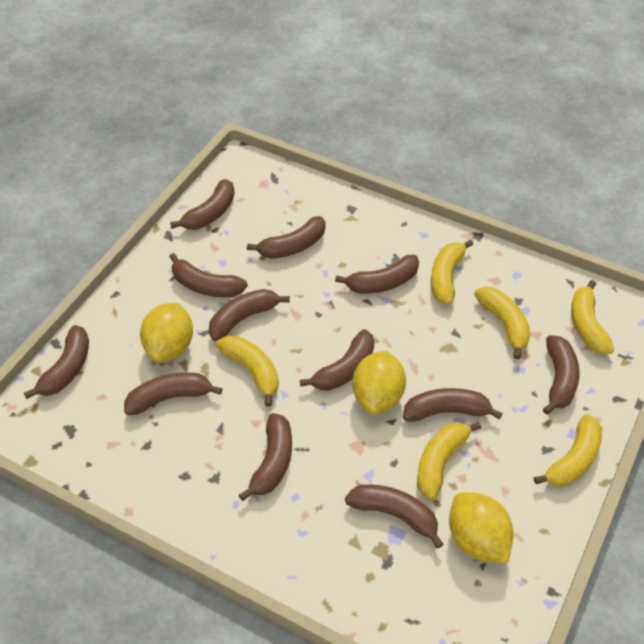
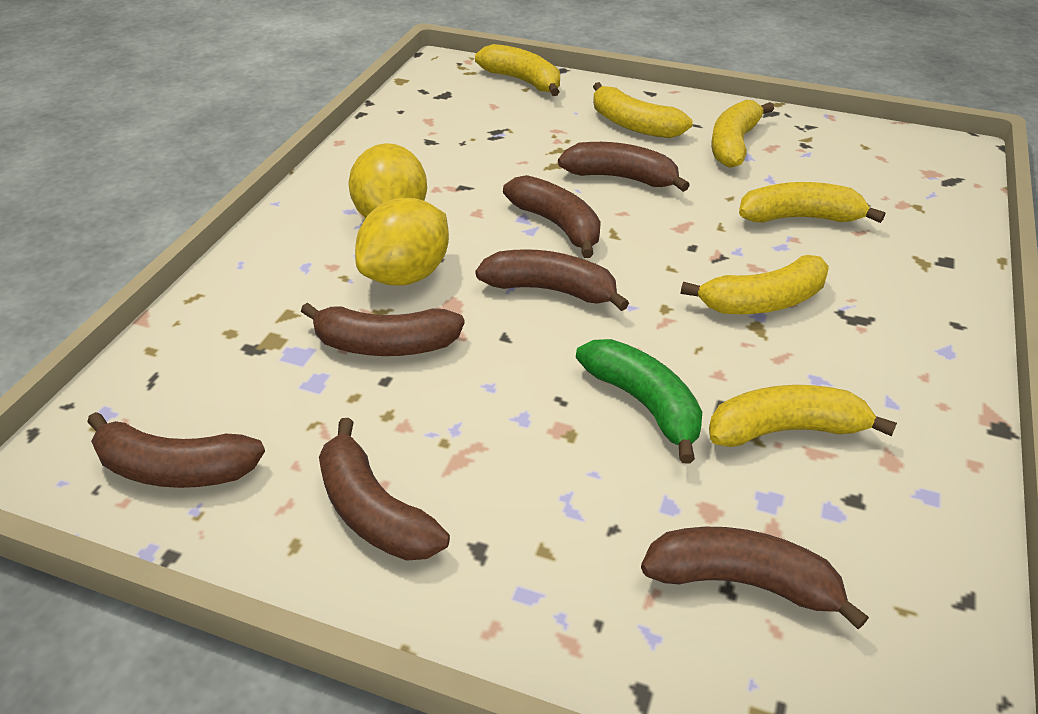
brown banana: [24,325,89,399] [124,372,222,415] [169,253,248,297] [170,179,235,230] [209,289,290,341] [239,413,292,501] [247,216,325,259] [300,329,374,391] [335,255,419,294] [345,484,444,549] [403,388,503,422] [543,335,579,415] = 12 -> [87,412,265,488] [301,302,465,356] [319,418,450,561] [476,249,629,311] [503,175,601,258] [558,142,690,192] [641,527,869,630] = 7
green banana: none = 0 -> [576,339,702,464] = 1
yellow lemon: [140,303,193,362] [352,351,406,414] [449,492,513,563] = 3 -> [349,143,427,219] [355,198,449,286] = 2

